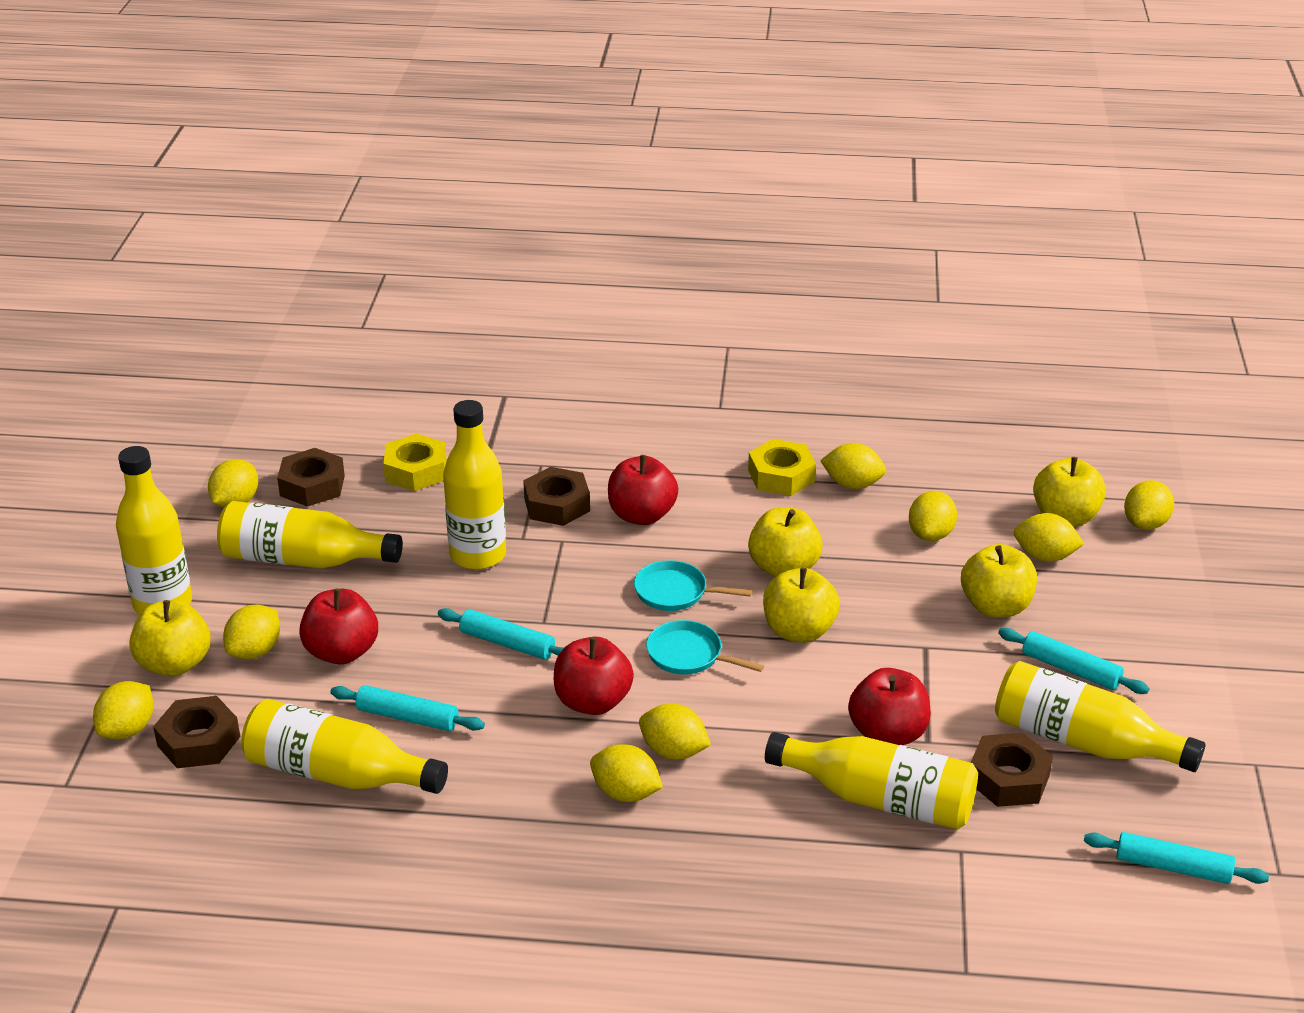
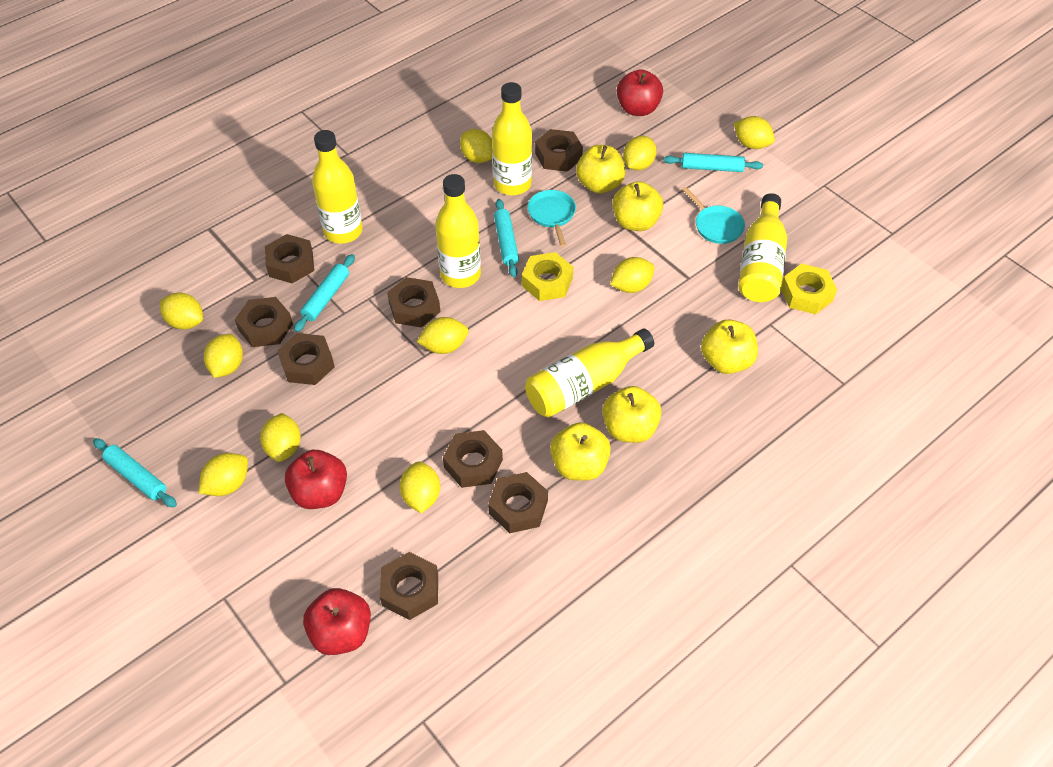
brown nut: [153,696,240,768] [277,448,345,507] [523,467,590,526] [971,733,1053,807] = 4 -> [235,297,293,347] [265,234,314,284] [277,333,335,385] [380,552,438,620] [387,277,440,328] [443,430,503,488] [488,472,548,533] [535,129,583,172] = 8
red apple: [299,589,378,665] [554,637,634,715] [608,455,678,525] [848,668,931,745] = 4 -> [285,450,347,509] [303,588,371,655] [617,69,663,116] = 3
yellow bottle: [116,446,192,615] [217,501,403,569] [241,699,448,794] [443,400,506,570] [765,732,978,830] [995,661,1206,772] = 6 -> [312,130,363,244] [435,174,481,288] [492,82,532,195] [525,329,654,417] [739,193,787,302] = 5
yellow lemon: [93,681,154,739] [208,459,258,508] [223,605,280,659] [590,744,663,802] [639,704,711,759] [820,443,886,489] [909,491,957,541] [1014,513,1084,562] [1124,480,1174,530] = 9 -> [160,293,203,329] [199,453,248,496] [204,334,243,378] [260,413,301,462] [399,461,440,513] [417,317,469,354] [460,129,492,163] [610,257,655,293] [623,136,657,170] [734,116,775,149] = 10

